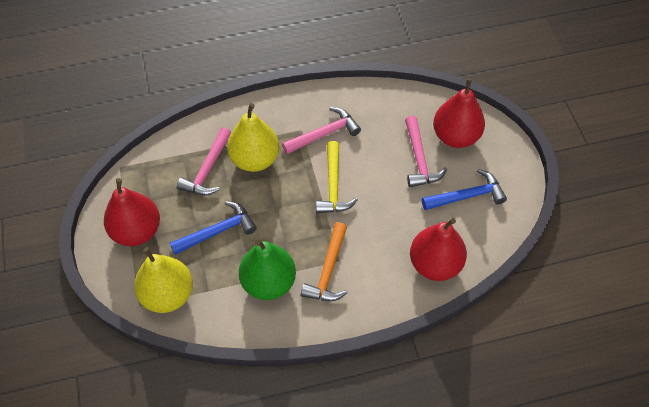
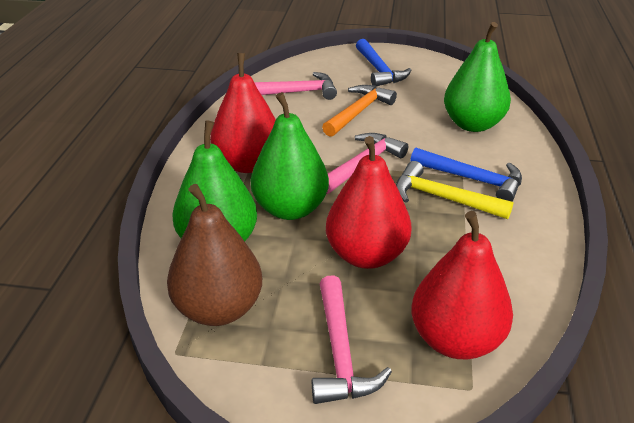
brown pear: none = 0 -> [167,184,262,326] = 1
green pear: [239,239,296,300] = 1 -> [173,120,257,241] [251,92,329,220] [444,22,511,132] = 3
yellow pear: [134,247,193,313] [227,103,279,172] = 2 -> none = 0

